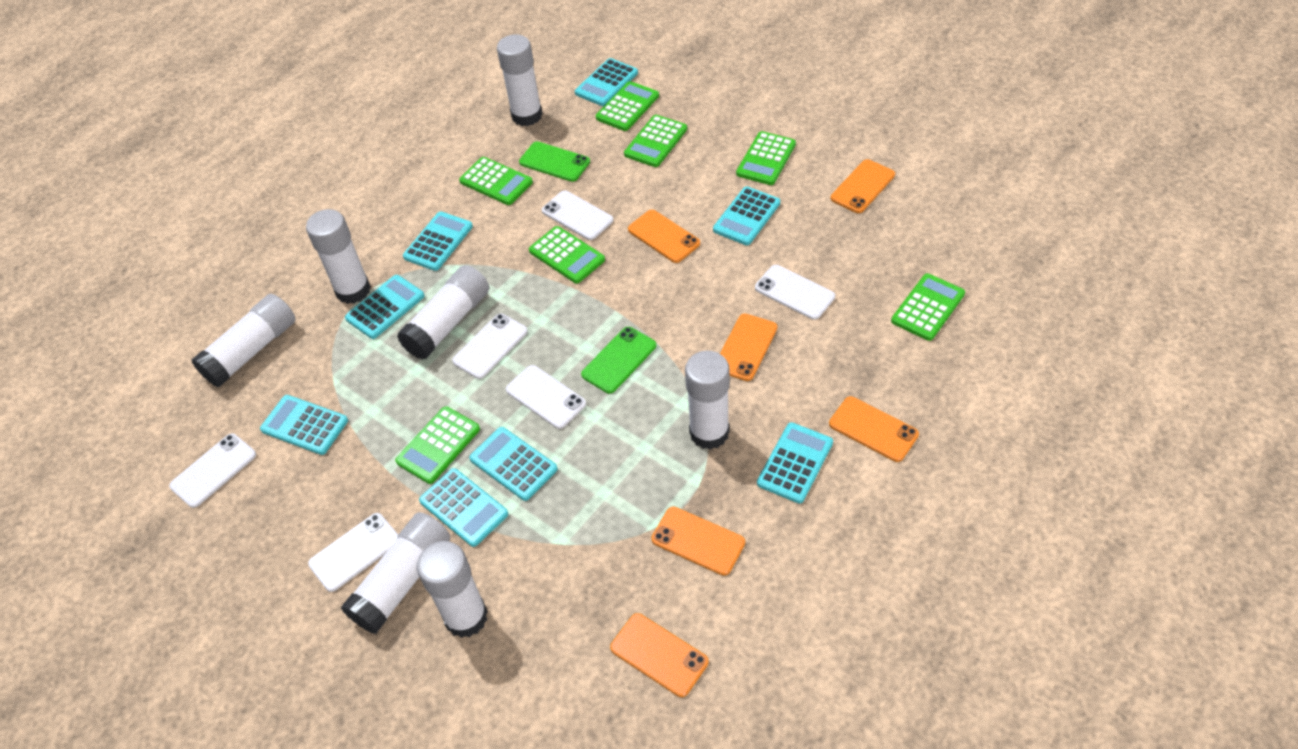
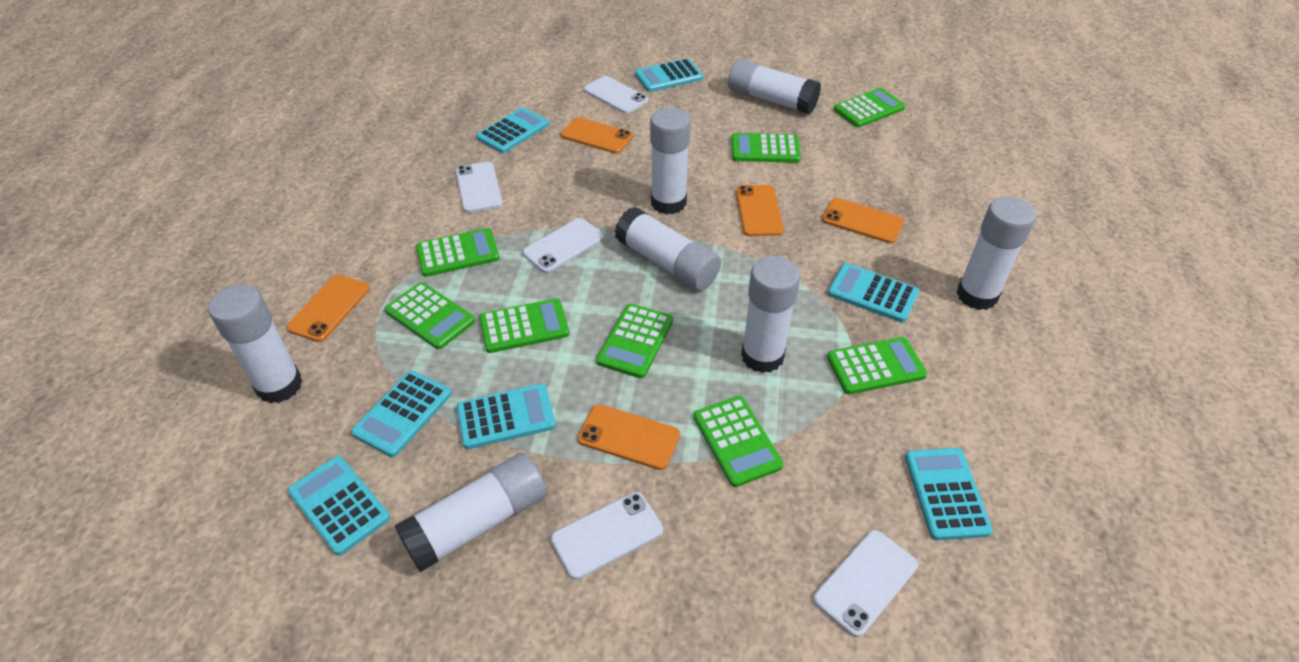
green calculator: [395,406,480,484] [459,157,533,205] [529,226,605,284] [596,81,659,131] [624,115,687,167] [736,131,796,185] [891,273,965,341] = 7 -> [385,282,475,349] [416,228,500,277] [479,298,569,353] [596,304,673,378] [693,396,784,487] [731,133,801,163] [827,337,927,394] [834,88,905,127] = 8
green phone: [519,141,590,182] [581,327,656,394] = 2 -> none = 0
orange phone: [610,613,709,697] [628,210,700,263] [651,507,745,576] [720,314,777,381] [829,396,919,462] [830,159,895,213] = 6 -> [286,274,370,342] [561,117,633,154] [577,404,680,470] [736,185,784,236] [822,198,904,244] = 5
turquoise calculator: [260,395,348,455] [345,275,425,339] [403,212,473,271] [419,468,508,547] [469,427,558,501] [575,58,638,106] [713,187,780,245] [757,422,833,503] = 8 -> [288,456,390,556] [351,370,452,457] [457,384,556,449] [477,107,549,153] [635,58,703,92] [828,263,919,322] [905,448,993,540] = 7
white phone: [169,433,256,508] [308,513,398,592] [452,314,528,379] [506,365,586,429] [542,191,613,240] [755,265,835,320] = 6 -> [456,162,503,213] [523,218,604,273] [551,492,663,580] [584,76,649,114] [813,530,918,637] = 5

